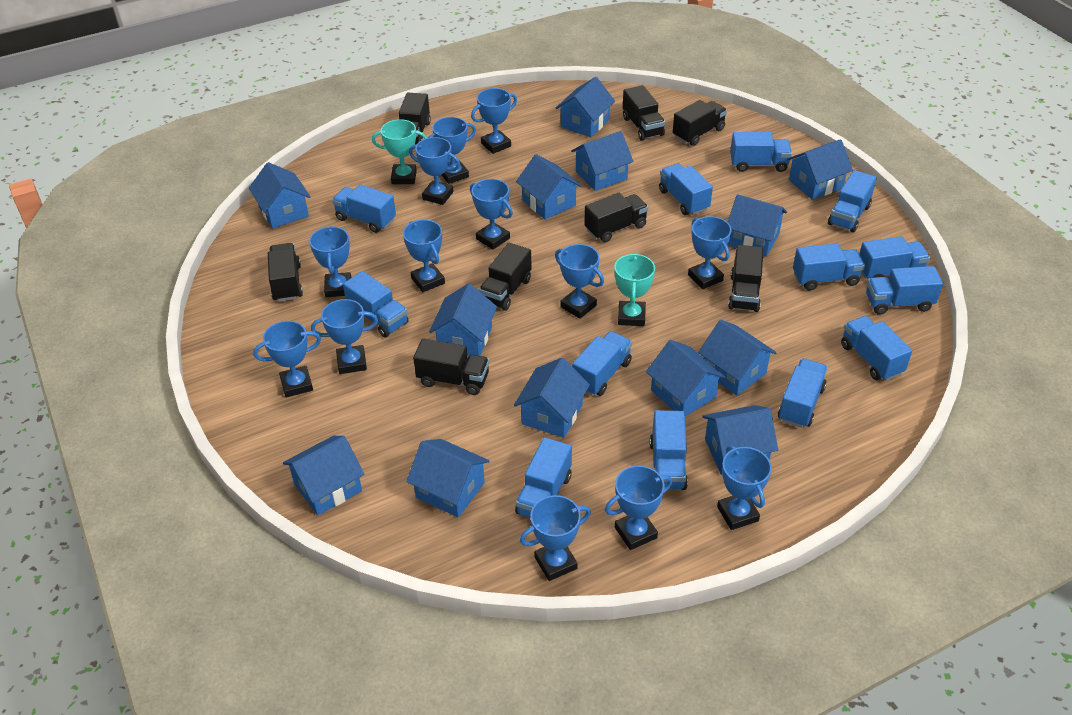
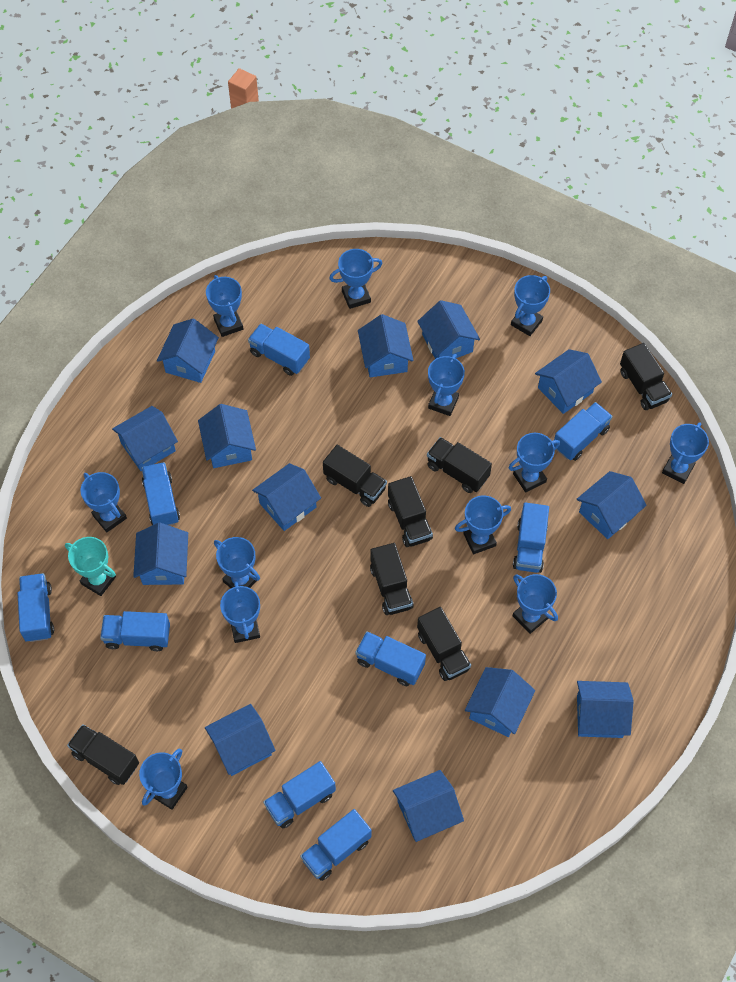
black truck: [268,243,303,302] [399,93,431,145] [413,338,489,395] [479,243,532,311] [584,193,648,242] [623,85,665,141] [673,100,727,146] [728,245,763,312] = 8 -> [67,724,139,785] [323,445,387,507] [370,543,413,615] [388,476,433,547] [417,607,471,681] [427,437,492,493] [620,343,672,410] = 7
blue trophy: [253,321,321,398] [309,226,351,297] [311,299,378,374] [403,220,445,292] [409,137,460,205] [428,117,476,184] [470,179,513,250] [471,88,517,154] [520,495,591,581] [555,244,604,319] [605,465,672,550] [688,216,732,289] [717,445,772,530] = 13 -> [80,472,127,532] [139,748,188,810] [206,275,243,337] [214,537,260,588] [220,580,260,643] [329,249,382,309] [428,354,465,416] [455,495,511,554] [508,433,560,493] [511,275,550,336] [513,574,558,634] [662,422,709,484] = 12
blue truck: [332,184,396,233] [343,271,408,337] [515,437,572,518] [572,331,632,396] [650,410,688,490] [659,163,713,215] [730,132,792,172] [778,359,828,428] [793,243,865,291] [828,170,877,232] [841,316,912,381] [859,236,930,279] [866,266,943,315] = 13 -> [17,573,54,642] [100,611,170,651] [141,462,180,526] [248,324,310,376] [263,761,336,829] [300,809,372,881] [355,631,426,686] [513,502,549,573] [554,402,613,461] = 9
turquoise trophy: [372,119,427,184] [614,253,655,326] = 2 -> [65,537,116,596] = 1

